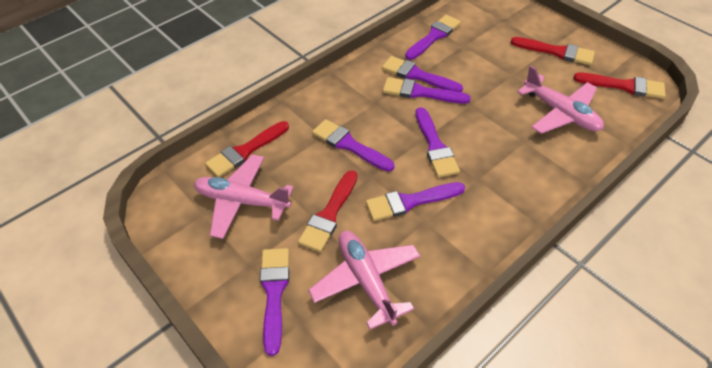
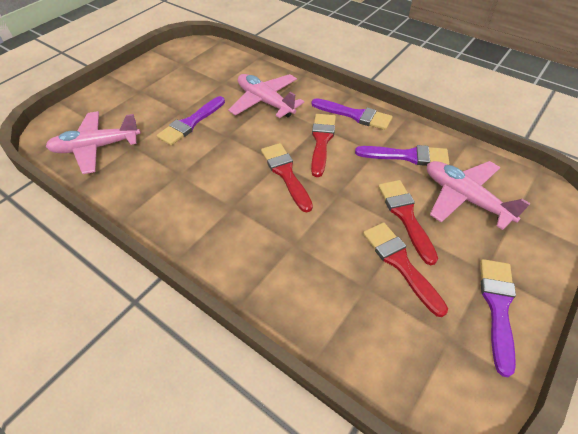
purple brush: [260,248,289,356] [312,119,394,172] [366,182,465,221] [382,56,463,92] [383,77,471,104] [405,15,461,60] [415,107,460,177] = 7 -> [157,96,225,146] [311,98,393,130] [355,145,449,166] [480,259,516,377] = 4

